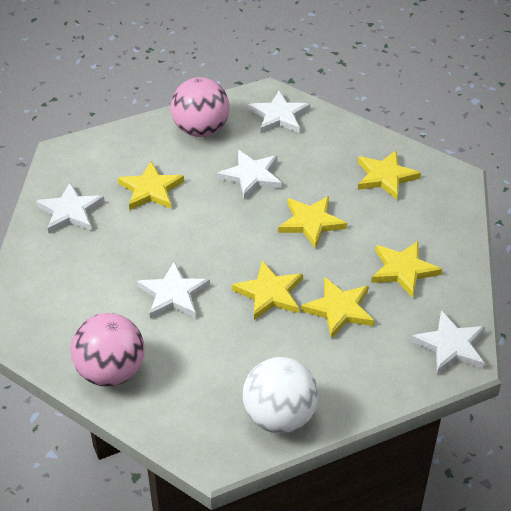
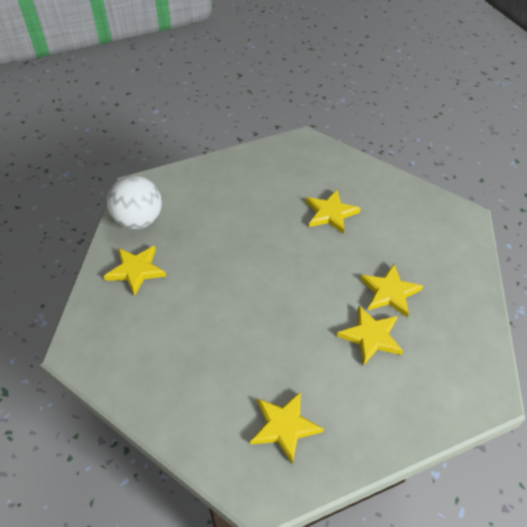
pink ball: [71,313,145,387] [171,77,230,137] = 2 -> none = 0
white star: [36,182,105,233] [137,261,210,319] [217,150,282,199] [249,91,310,133] [411,310,485,374] = 5 -> none = 0
yellow star: [118,161,184,210] [232,261,303,320] [278,196,347,249] [301,277,374,339] [358,150,421,200] [371,241,442,298] = 6 -> [104,246,166,296] [250,392,324,464] [306,190,361,234] [337,306,403,366] [360,264,423,317] = 5

